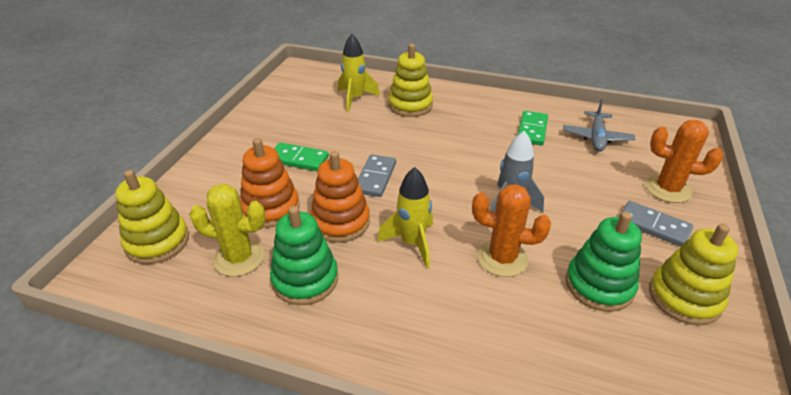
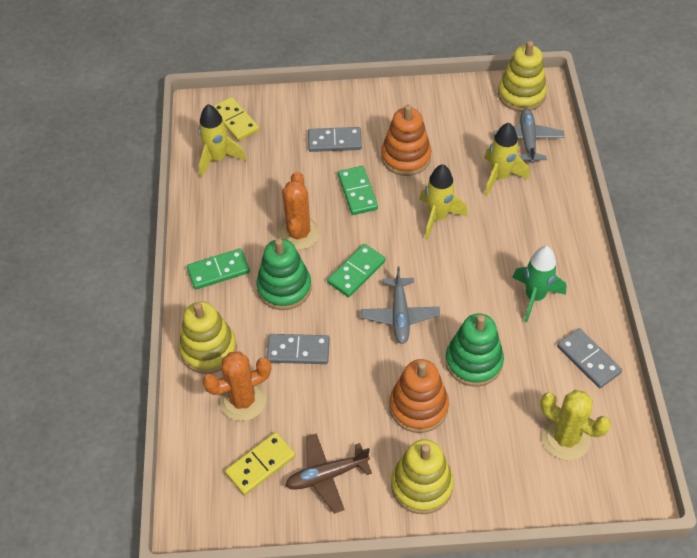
brown plane: none = 0 -> [285,433,372,514] = 1
green domino: [274,142,329,171] [518,111,548,146] = 2 -> [187,248,250,290] [327,244,385,297] [338,166,378,215] = 3
green rocket: none = 0 -> [512,246,566,322] = 1
grey domino: [358,154,396,197] [619,201,693,247] = 2 -> [266,334,330,364] [308,127,362,152] [557,328,622,388] = 3
grey plane: [563,99,635,152] = 1 -> [361,266,440,344] [493,109,564,164] = 2
grey rocket: [491,131,544,212] = 1 -> none = 0
yellow domino: none = 0 -> [213,97,259,141] [225,432,296,495] = 2
yellow rocket: [338,34,380,112] [377,167,433,268] = 2 -> [198,104,247,178] [419,164,468,240] [484,122,529,197] = 3

